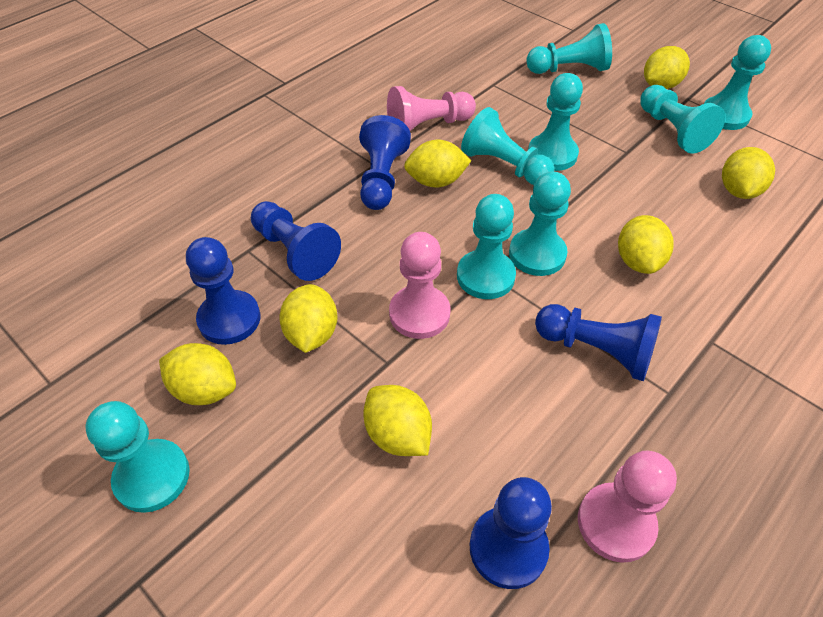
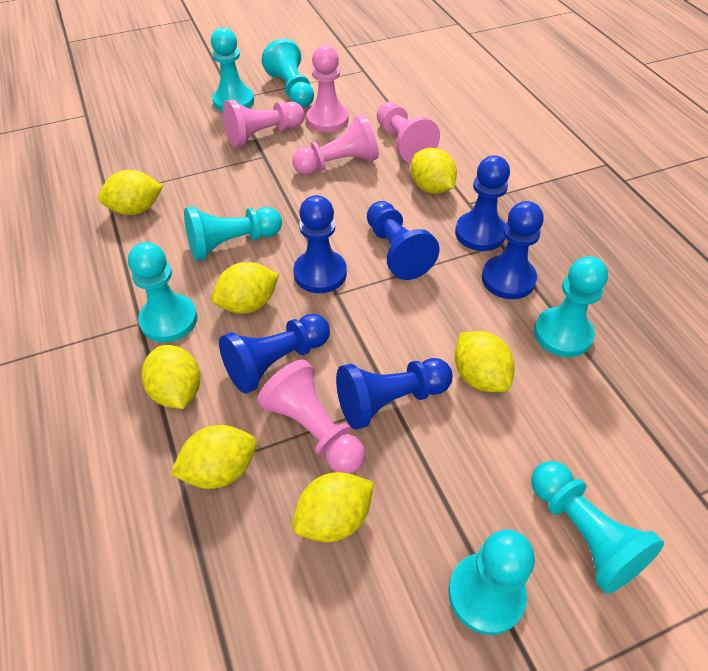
blue pawn: [186,237,260,345] [251,201,341,281] [359,115,411,210] [470,477,552,589] [535,304,662,381] = 5 -> [219,314,330,394] [293,195,347,293] [336,358,452,430] [367,201,439,280] [455,155,510,251] [482,201,544,299] = 6
pink pawn: [387,86,476,131] [389,232,450,339] [578,451,677,563] = 3 -> [223,100,305,147] [257,360,365,474] [292,114,379,175] [306,45,349,132] [377,102,440,163] = 5
turquoise pawn: [85,401,190,513] [457,194,516,299] [461,107,555,185] [509,172,571,276] [526,23,612,74] [528,73,583,171] [640,85,725,154] [704,35,771,130] = 8 -> [128,242,197,343] [184,207,282,261] [211,27,254,112] [262,38,314,108] [448,530,535,635] [531,461,664,594] [534,256,608,357] = 7

